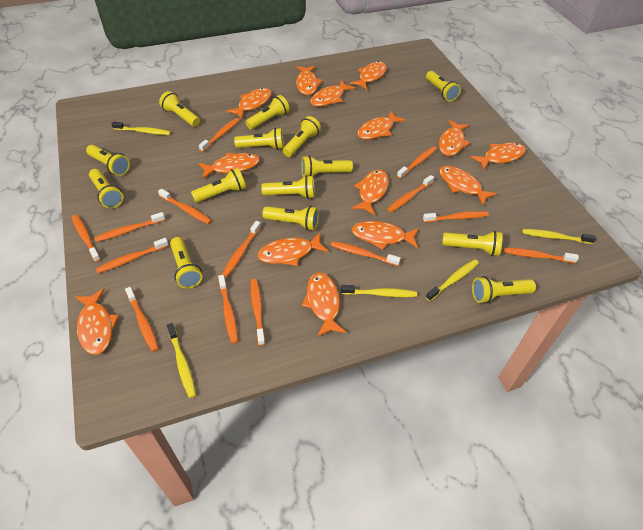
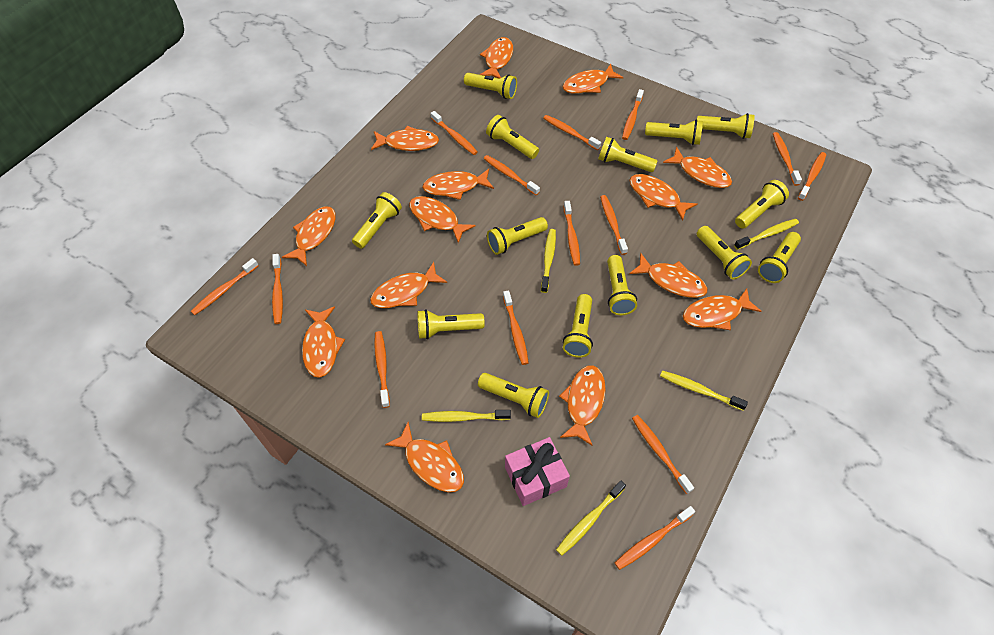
pink gift: none = 0 -> [505,437,570,506] = 1

